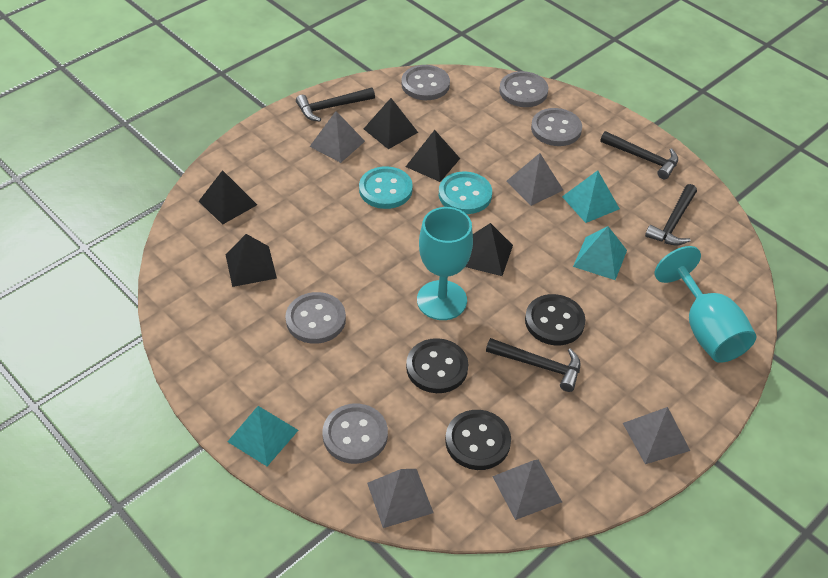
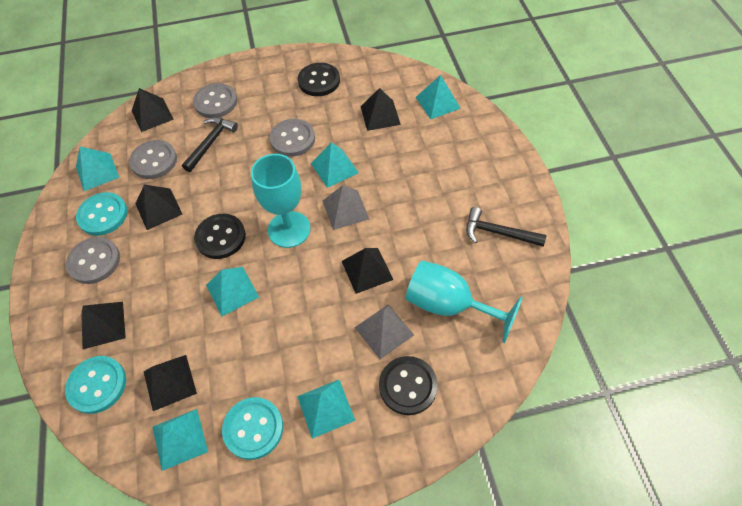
black hammer: [296,88,375,121] [486,338,580,392] [600,131,678,179] [645,184,697,245] = 4 -> [182,117,238,172] [466,207,546,246] = 2
black pyramid: [199,170,257,225] [225,234,277,287] [364,98,418,149] [406,130,460,182] [465,223,513,276] = 5 -> [81,302,126,349] [132,88,174,132] [135,184,182,230] [144,355,197,411] [341,248,393,294] [360,88,401,131] = 6
grey button: [285,292,346,344] [322,404,388,464] [401,65,450,100] [499,71,548,107] [531,108,582,146] = 5 -> [66,237,120,284] [129,140,177,179] [193,83,237,118] [270,119,315,157] = 4
grey pyramid: [309,111,365,163] [367,469,434,528] [492,460,562,520] [507,153,563,206] [623,407,690,464] = 5 -> [323,185,369,230] [355,304,414,359] = 2
turquoise button: [359,166,413,209] [439,171,492,214] = 2 -> [65,356,126,414] [76,192,128,236] [222,397,283,460] = 3
turquoise pyramid: [227,406,298,466] [562,170,620,223] [573,226,627,280] = 3 -> [76,147,119,191] [152,409,208,471] [206,267,259,317] [297,380,356,439] [311,142,359,188] [416,75,461,119] = 6

